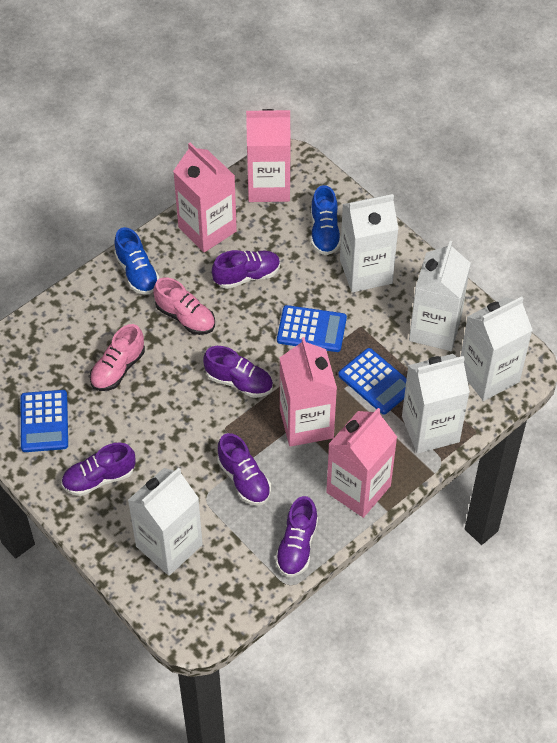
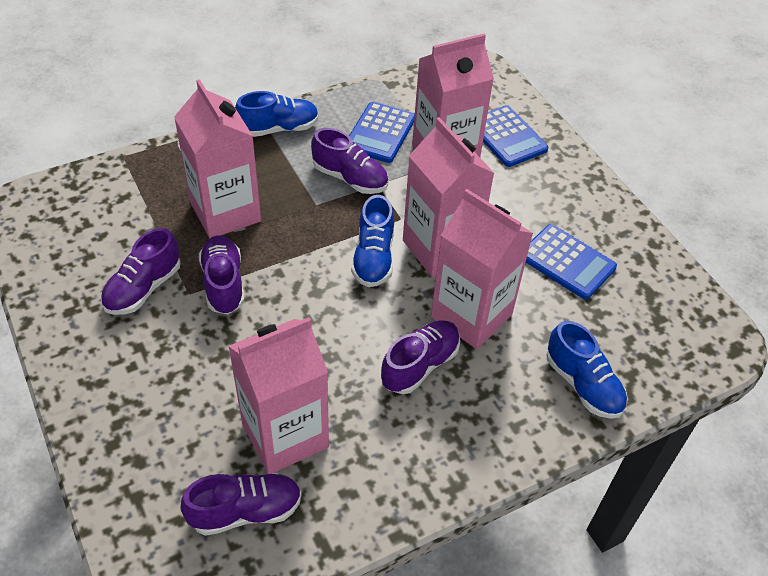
blue shoe: [114,227,160,295] [311,185,341,255] = 2 -> [235,91,319,137] [351,195,394,287] [547,321,628,419] = 3
pink carton: [173,143,237,252] [246,109,291,202] [280,337,337,447] [326,408,397,518] = 4 -> [174,79,261,238] [228,317,329,474] [403,117,495,277] [412,34,494,157] [431,189,533,349] = 5
pink shoe: [90,324,145,391] [154,277,215,335] = 2 -> none = 0
white carton: [128,468,203,576] [340,194,398,292] [402,354,470,454] [409,241,471,351] [460,297,532,401] = 5 -> none = 0

